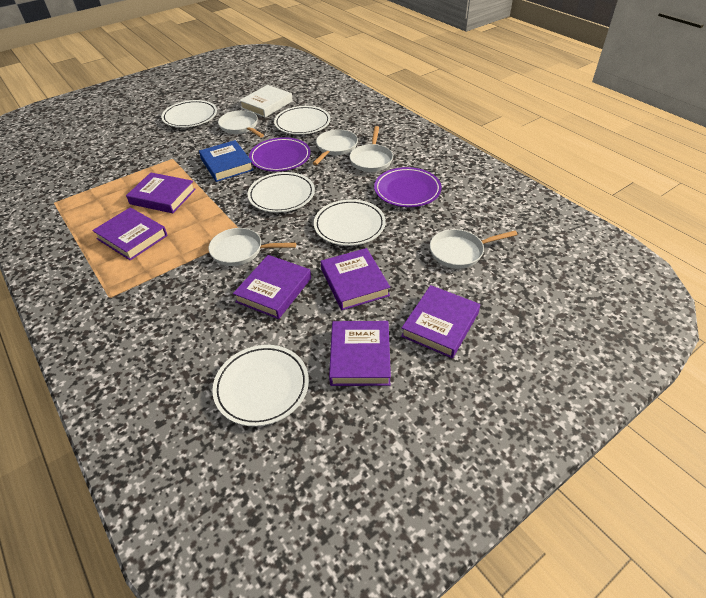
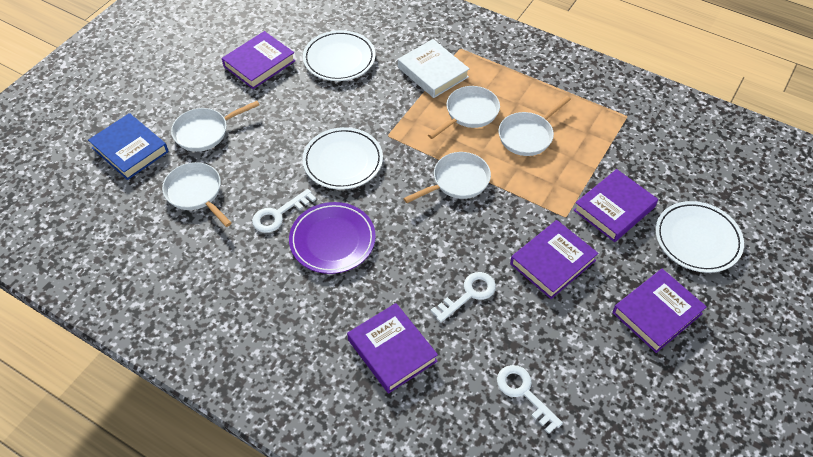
purple book: [92,207,168,261] [126,172,196,213] [233,255,311,319] [321,248,390,310] [329,321,391,386] [401,285,480,358] = 6 -> [222,31,296,89] [347,303,438,394] [510,220,598,299] [574,169,658,242] [612,269,707,353] = 5
purple plate: [249,137,311,172] [374,167,442,207] = 2 -> [289,202,376,274] = 1
white key: none = 0 -> [252,189,316,233] [430,272,496,323] [497,365,563,434] = 3
white plate: [161,100,217,128] [212,345,309,426] [248,172,315,213] [274,106,331,135] [314,199,386,246] = 5 -> [302,127,383,190] [303,30,375,81] [655,201,744,273] = 3

